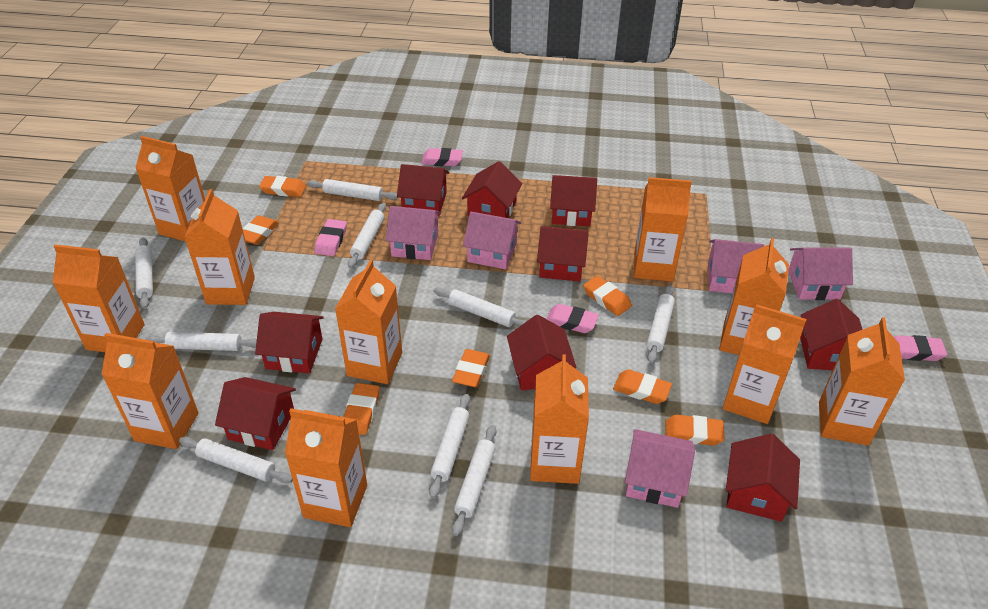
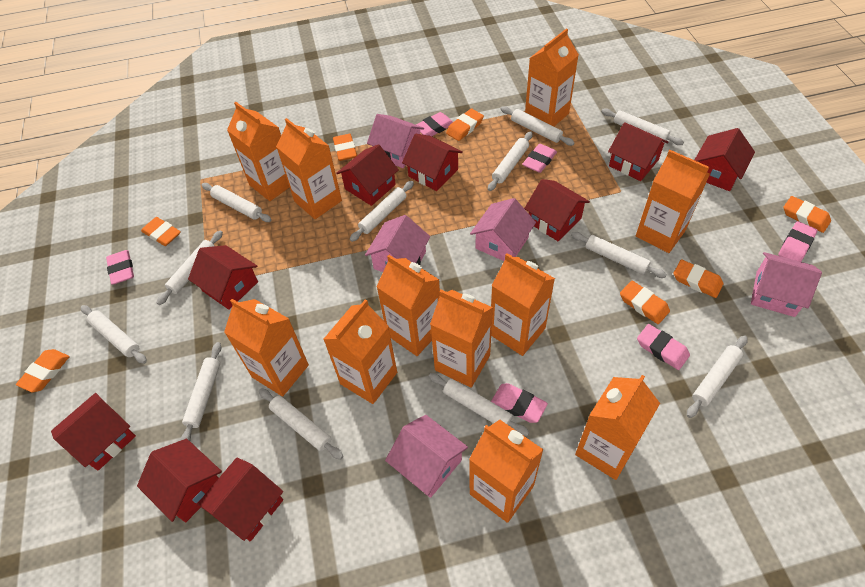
pink eraser: [314,219,347,256] [421,148,463,166] [546,304,599,333] [894,335,947,361] = 4 -> [106,250,134,284] [416,112,453,136] [491,383,548,423] [522,144,557,173] [637,324,690,370] [778,221,818,262] = 6
white rolling pin: [135,237,153,309] [145,332,257,351] [179,437,293,484] [307,179,398,201] [348,203,386,268] [429,394,470,499] [434,287,527,327] [452,425,496,536] [647,285,675,364] = 9 -> [81,305,147,364] [157,231,223,305] [180,342,221,441] [202,183,272,222] [259,388,343,460] [350,181,414,242] [429,373,529,436] [488,131,533,191] [501,106,574,146] [571,232,667,278] [601,108,684,145] [687,335,748,418] = 12

